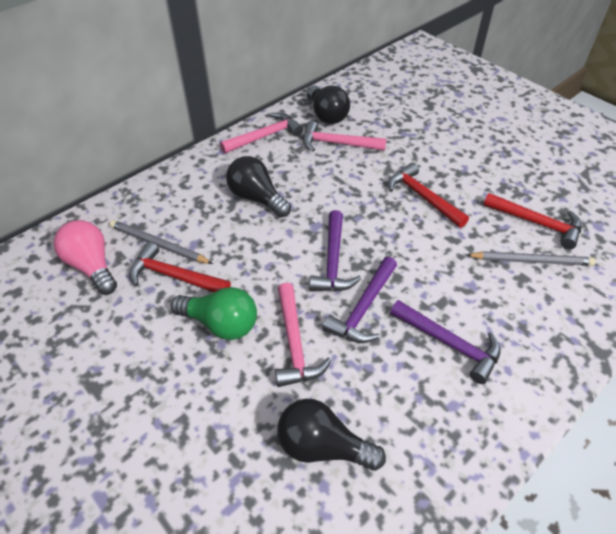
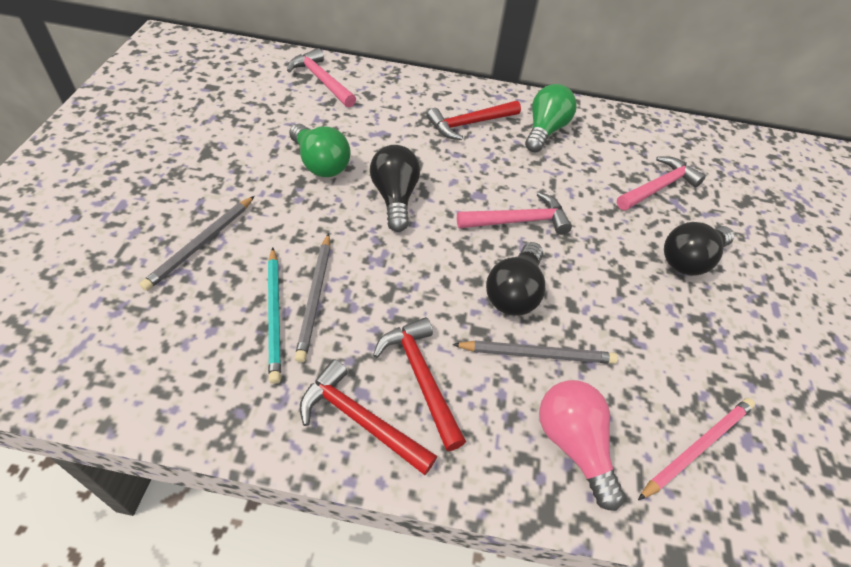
green light bulb: [171,287,257,340] = 1 -> [289,124,351,177] [525,84,577,152] = 2
grey pencil: [109,220,213,264] [466,251,596,266] = 2 -> [140,196,255,291] [295,233,330,362] [452,340,618,364] = 3
pink pencil: none = 0 -> [638,398,755,500] = 1
purple hammer: [309,210,361,291] [323,257,397,343] [390,300,501,384] = 3 -> none = 0
turquoise pencil: none = 0 -> [268,248,281,384] = 1

